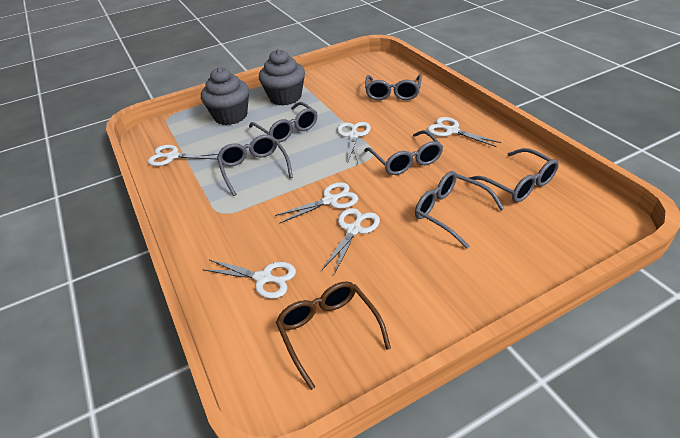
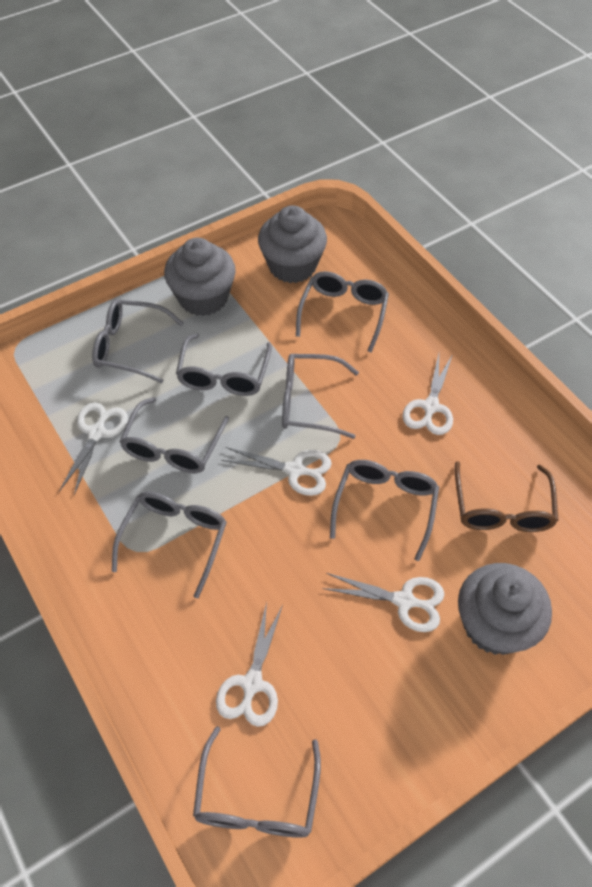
grey cupcake: [201,67,249,125] [259,49,305,106] = 2 -> [164,238,236,316] [258,205,327,283] [458,563,552,655] = 3
grey glasses: [217,135,293,196] [249,102,317,143] [364,130,443,175] [365,75,422,100] [415,171,504,249] [469,148,559,203] = 6 -> [92,299,184,383] [112,492,227,598] [119,397,229,473] [176,333,272,396] [193,726,321,838] [282,354,359,439] [296,271,389,353] [330,460,439,561] = 8
white scissors: [148,145,218,166] [202,259,296,299] [275,182,358,224] [322,208,380,274] [337,122,371,164] [427,117,501,147] = 6 -> [59,402,128,495] [216,602,283,727] [221,447,332,496] [322,573,444,632] [402,354,453,435] = 5

